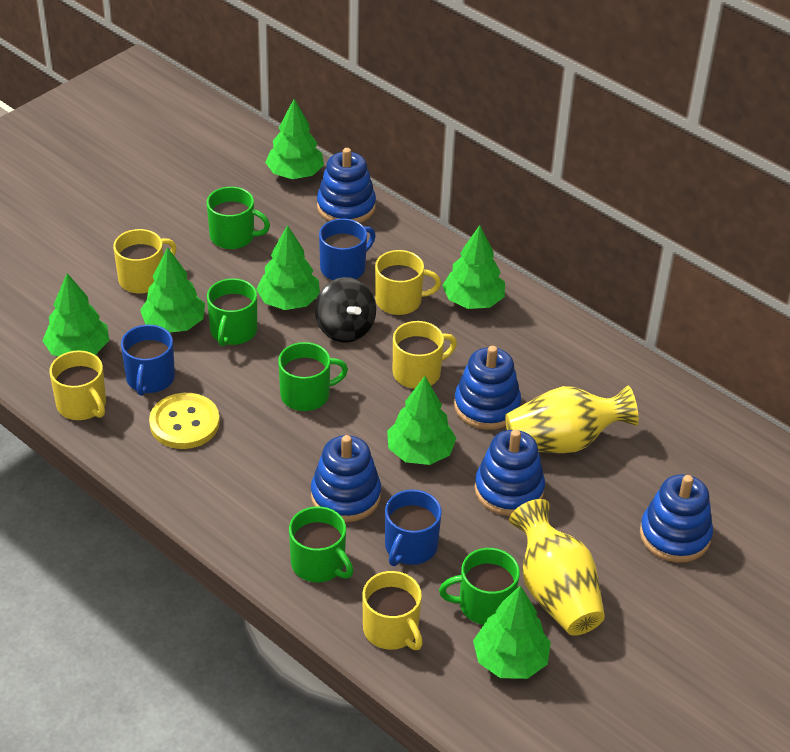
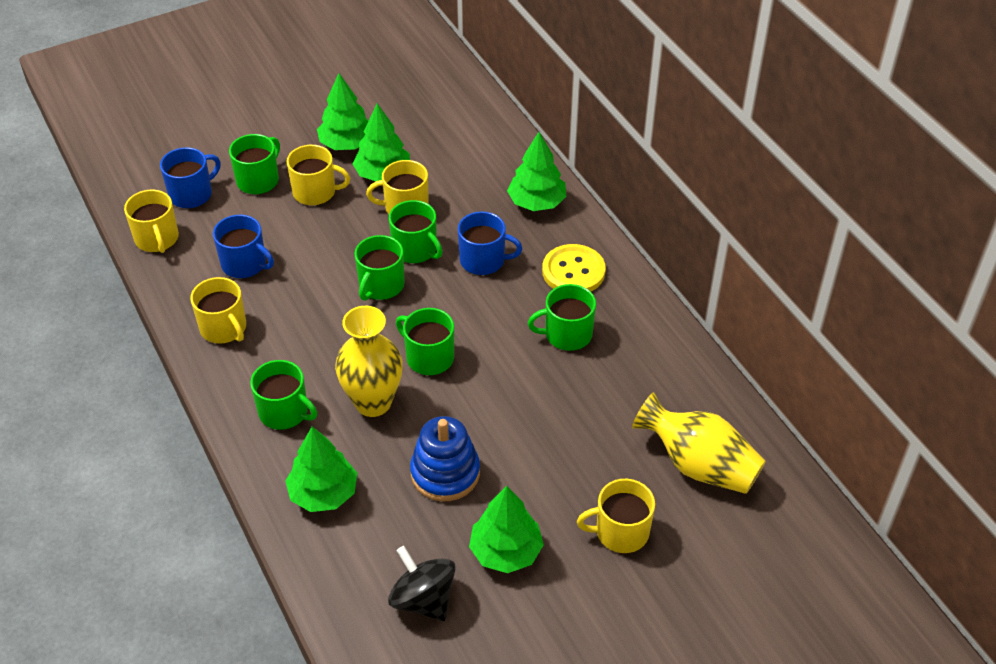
blue stacking toy: [311,435,381,522] [317,148,376,223] [454,346,521,430] [474,429,545,516] [640,474,713,563] = 5 -> [410,416,480,501] = 1
green mug: [207,187,270,249] [207,278,257,347] [278,342,348,411] [289,506,353,582] [439,548,520,625] = 5 -> [229,134,280,194] [250,360,317,430] [355,235,405,301] [389,200,443,263] [396,308,454,375] [528,284,596,351] = 6
green tree: [42,273,109,357] [140,247,205,333] [256,225,320,310] [265,99,324,179] [387,376,456,465] [442,225,505,309] [473,585,551,679] = 7 -> [285,427,357,512] [317,73,368,150] [352,104,410,181] [469,486,544,573] [507,132,566,211] = 5

